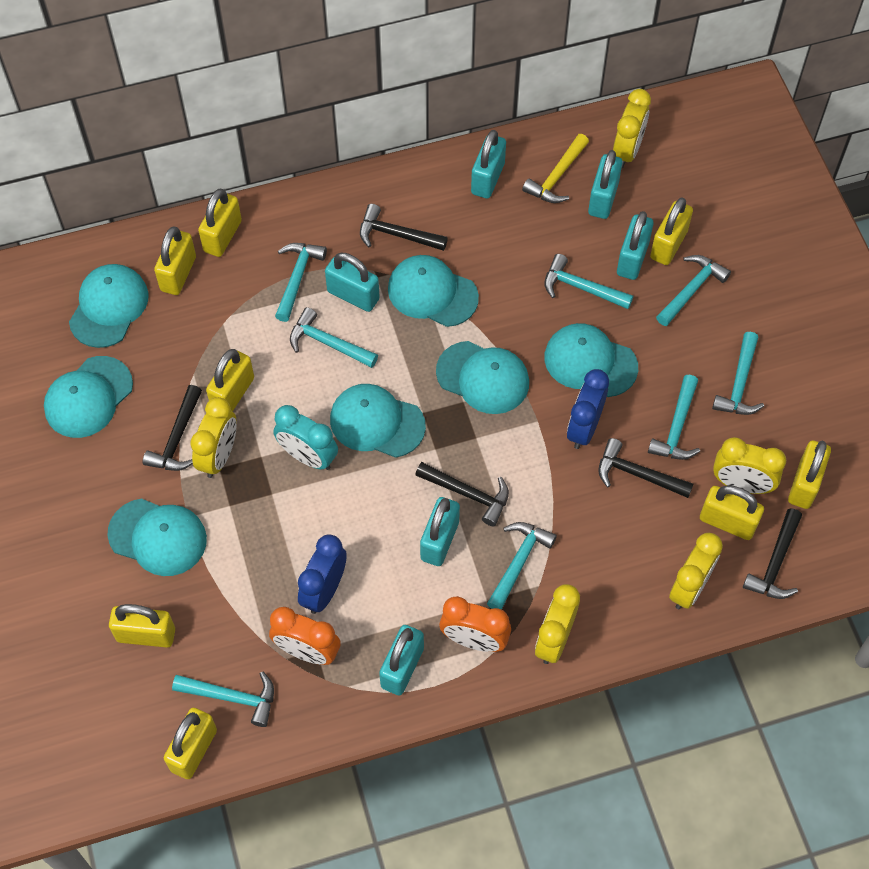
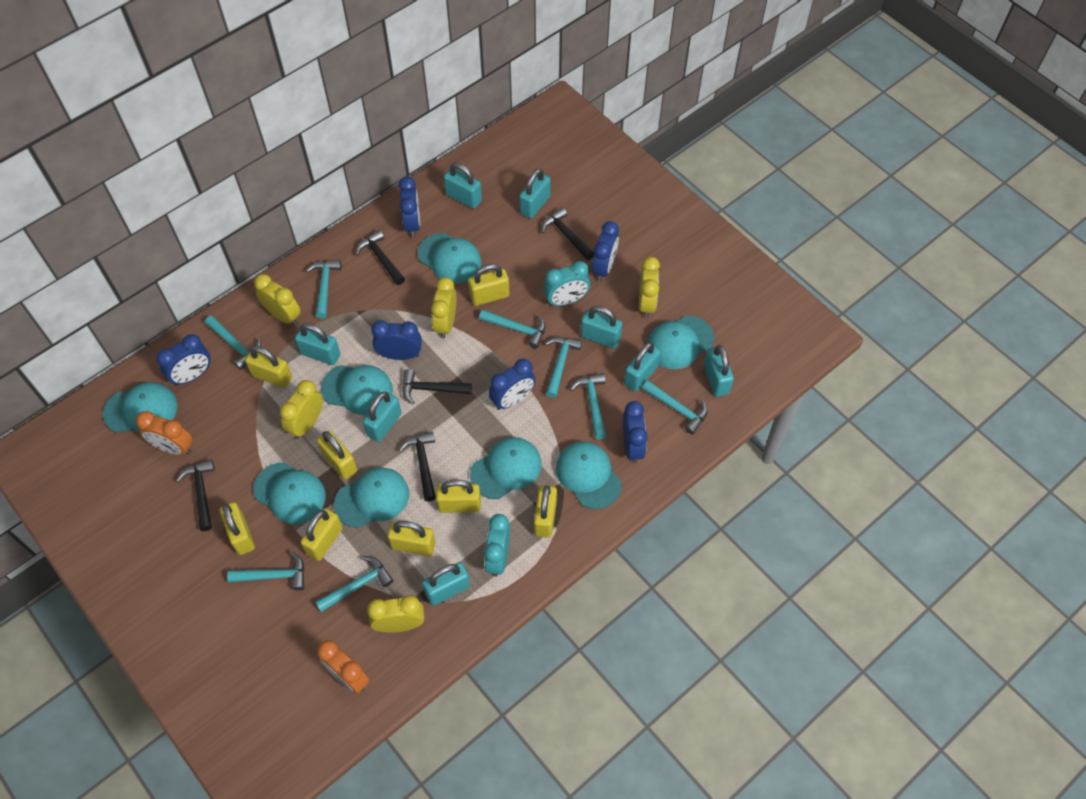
blue clock: [298,535,347,614] [567,369,609,449] = 2 -> [156,334,211,386] [371,320,422,360] [399,177,420,237] [488,359,536,410] [592,221,619,281] [623,401,648,463] = 6
turquoise cap: [44,356,133,438] [69,264,149,348] [108,498,207,576] [330,384,426,458] [388,255,479,327] [436,341,529,414] [544,323,638,397] = 7 -> [103,382,178,433] [253,463,326,524] [321,365,393,415] [334,468,409,528] [418,233,481,283] [470,437,542,499] [556,441,622,509] [647,316,714,370] = 8
turquoise clock: [273,405,338,470] = 1 -> [484,514,510,577] [543,261,590,306] = 2
turquoise padlock: [325,253,380,312] [379,625,424,696] [420,497,460,566] [471,130,506,199] [588,150,622,219] [617,211,654,280] = 6 -> [295,323,340,365] [363,392,402,442] [422,562,470,606] [444,163,482,209] [519,168,551,219] [580,306,622,348] [624,342,661,392] [703,345,734,397] = 8
yellow hammer: [522,134,589,203] = 1 -> none = 0

